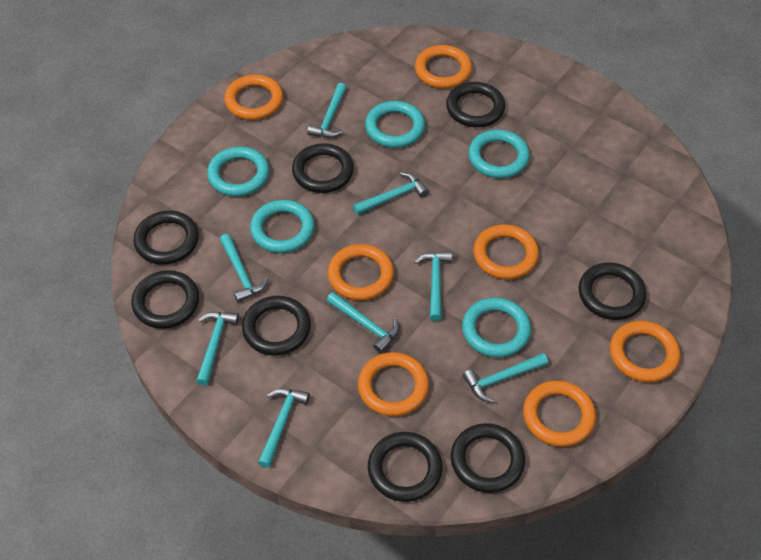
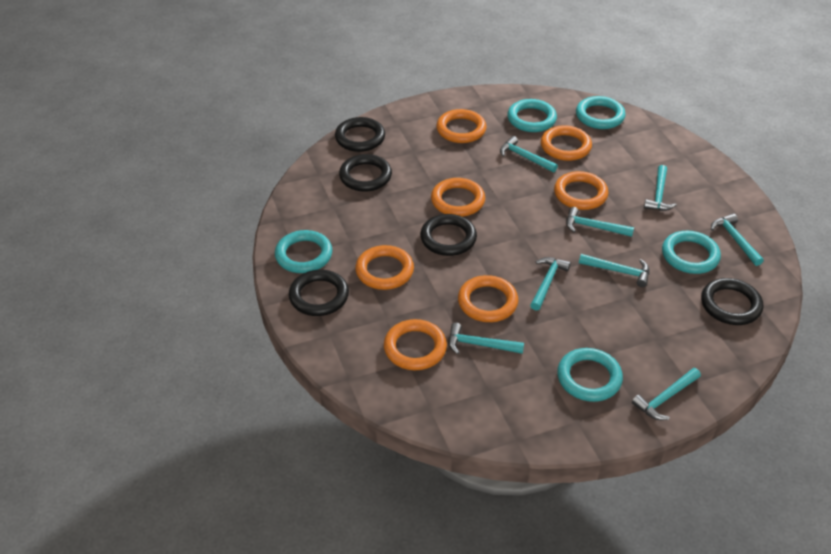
black ring: [131,270,199,329] [133,211,199,265] [242,296,311,356] [292,143,354,193] [368,432,443,502] [446,82,505,127] [451,423,525,493] [579,262,646,320] = 8 -> [289,270,349,316] [335,117,385,152] [339,154,392,192] [420,214,477,256] [701,278,763,325] = 5

